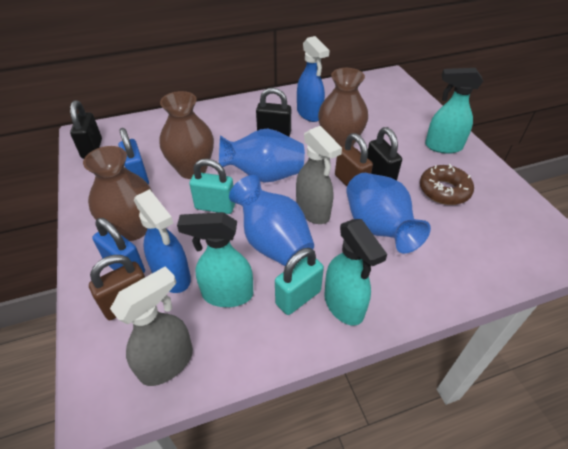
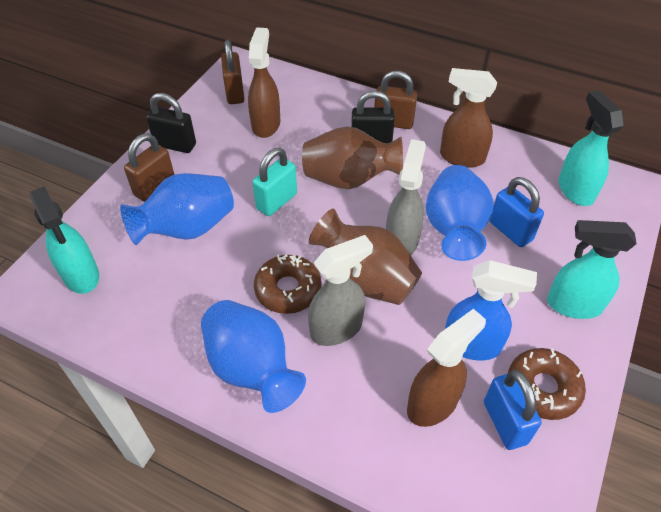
black padlock: [70,100,102,159] [256,88,291,136] [367,127,402,181] = 3 -> [146,93,196,153] [351,91,395,143] = 2
blue spray bottle: [134,189,191,293] [297,36,330,122] = 2 -> [445,260,537,360] = 1
brown donut: [420,164,474,205] = 1 -> [254,254,322,314] [508,348,586,420] = 2
brown padlock: [89,255,145,320] [335,133,373,186] = 2 -> [124,133,175,202] [221,40,245,104] [374,71,417,129] = 3
brown spray bottle: none = 0 -> [248,27,280,138] [407,309,486,427] [440,68,497,168] = 3
brown vase: [83,146,153,241] [159,91,214,179] [318,68,368,147] = 3 -> [302,126,403,189] [309,209,422,305] = 2
turquoise padlock: [189,159,235,214] [275,248,324,315] = 2 -> [252,148,297,216] = 1

